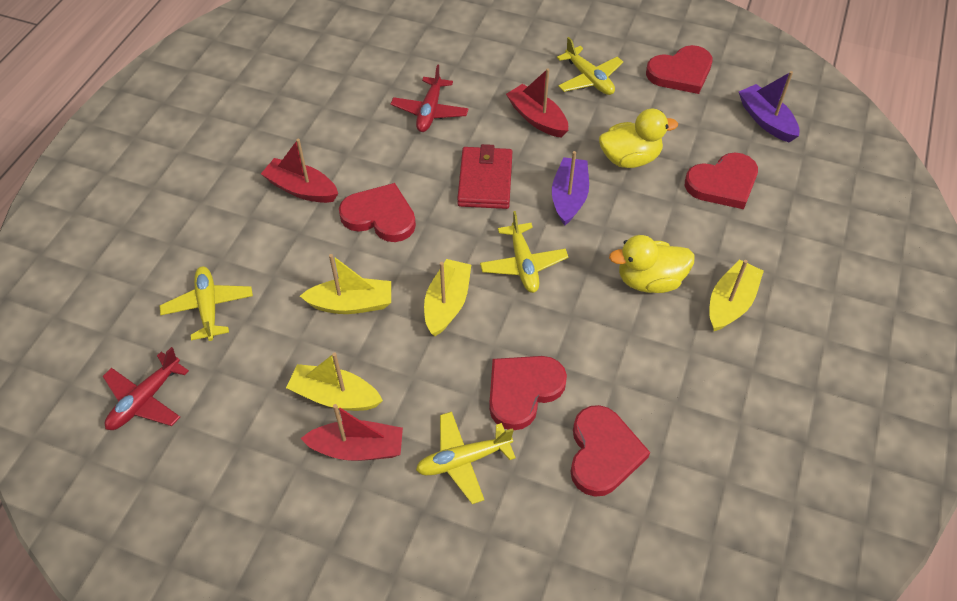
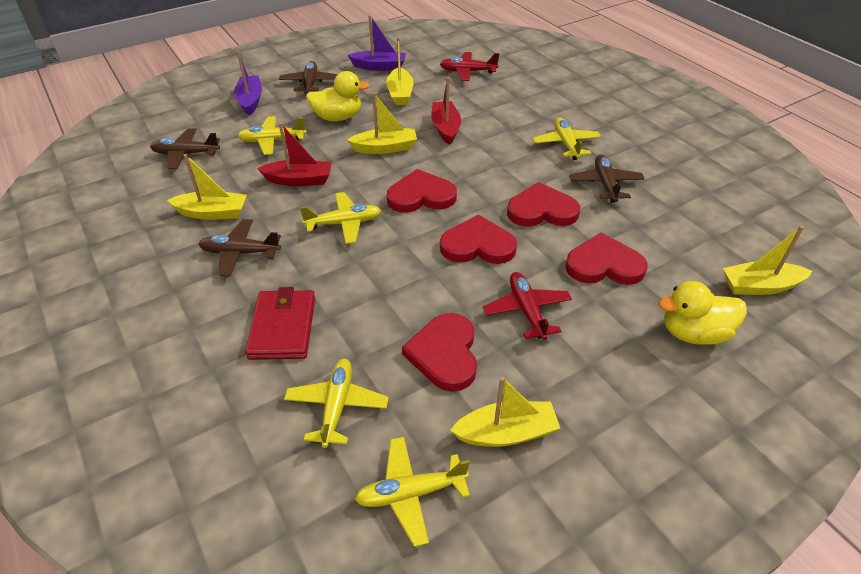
brown plane: none = 0 -> [150,128,220,169] [199,219,281,276] [279,61,338,95] [569,155,644,203] = 4
red boat: [261,139,338,203] [300,404,403,461] [506,68,568,138] = 3 -> [257,122,332,186] [431,77,461,145] = 2
yellow boat: [286,352,383,411] [300,254,391,314] [424,259,471,336] [709,259,764,331] = 4 -> [167,154,247,220] [347,92,417,154] [386,37,413,105] [450,377,560,447] [723,226,812,295] = 5
yellow plane: [159,266,253,341] [416,412,516,504] [480,211,568,293] [557,37,623,95] = 4 -> [238,116,307,155] [284,359,389,448] [300,192,381,244] [355,437,470,547] [533,118,601,160] = 5

